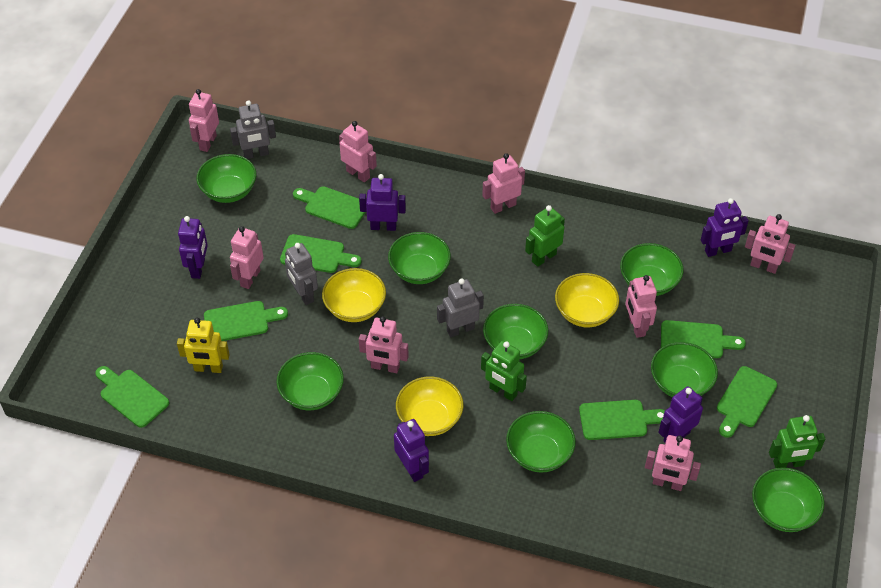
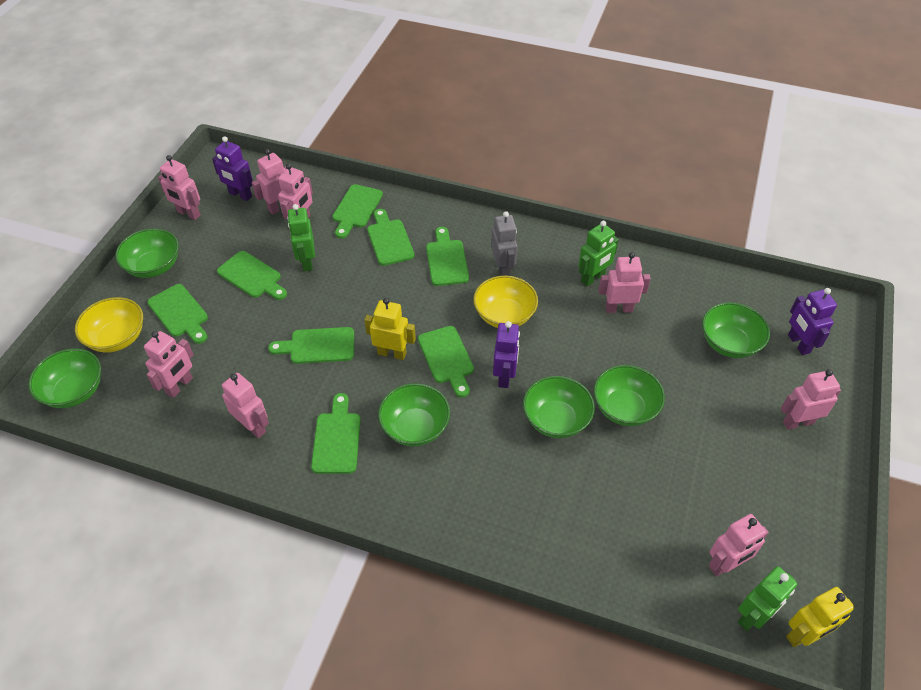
green bowl: [197,154,256,203] [276,352,344,410] [388,232,451,284] [483,304,548,359] [506,411,576,473] [620,243,683,296] [651,342,718,397] [752,467,824,532] = 8 -> [28,349,101,408] [115,228,179,278] [378,383,450,446] [523,376,595,438] [594,365,665,426] [702,302,770,358] = 6
green cutting board: [95,366,169,428] [204,301,288,341] [280,234,361,273] [293,186,366,229] [579,400,665,440] [661,320,746,358] [717,366,777,438] = 7 -> [147,284,208,344] [217,251,287,300] [268,327,354,364] [311,393,361,474] [332,184,383,238] [367,209,414,266] [418,326,474,398] [426,227,469,286] = 8
grey robot: [230,100,276,159] [285,243,318,305] [437,278,484,337] = 3 -> [491,211,518,276] = 1
purple robot: [178,216,208,279] [359,174,406,231] [394,419,429,482] [658,386,703,443] [701,198,749,257] = 5 -> [212,136,253,201] [493,321,520,388] [788,288,837,355] = 3
yellow bowl: [322,268,386,322] [396,377,464,436] [555,273,619,327] = 3 -> [75,297,143,353] [473,276,538,328] = 2
yellow robot: [177,318,230,373] = 1 -> [364,298,416,360] [786,587,854,647] = 2

